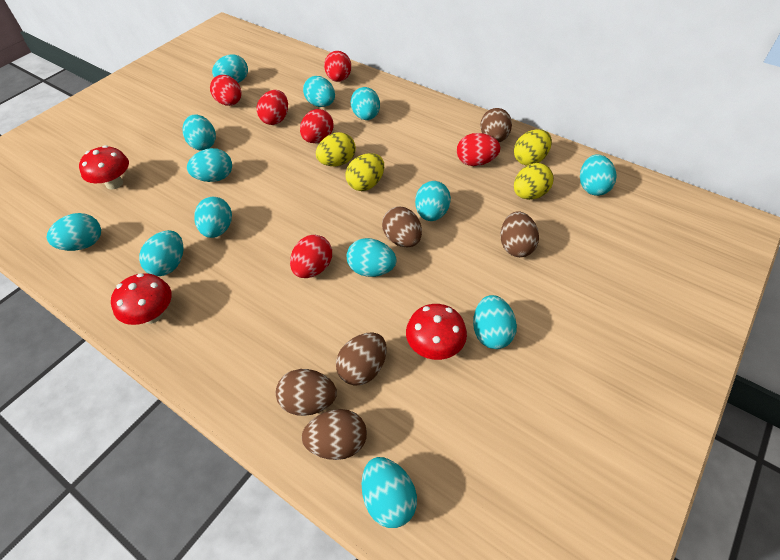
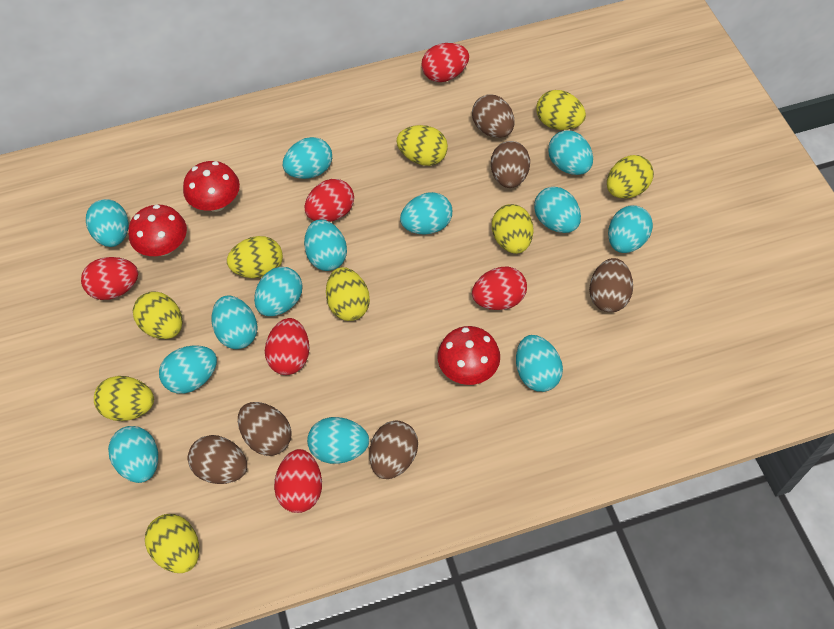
yellow egg: [316,132,356,166] [346,153,384,191] [514,129,552,166] [514,163,554,200] = 4 -> [94,376,154,421] [133,291,183,339] [145,514,199,573] [227,236,283,278] [326,267,370,321] [396,125,448,166] [492,204,534,254] [536,90,586,130] [607,155,654,198] = 9

